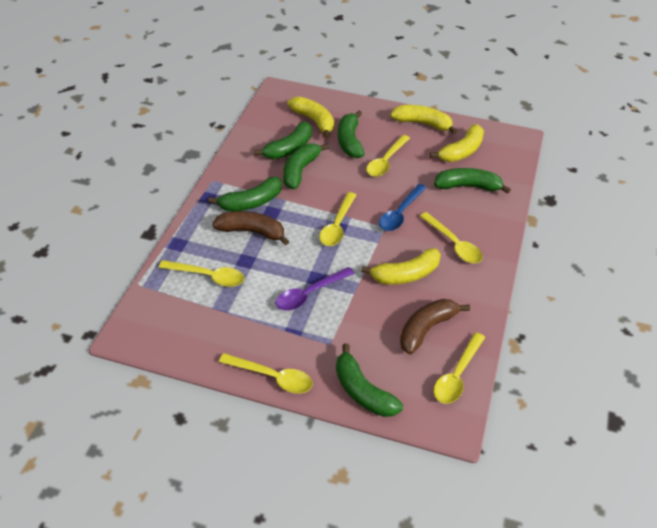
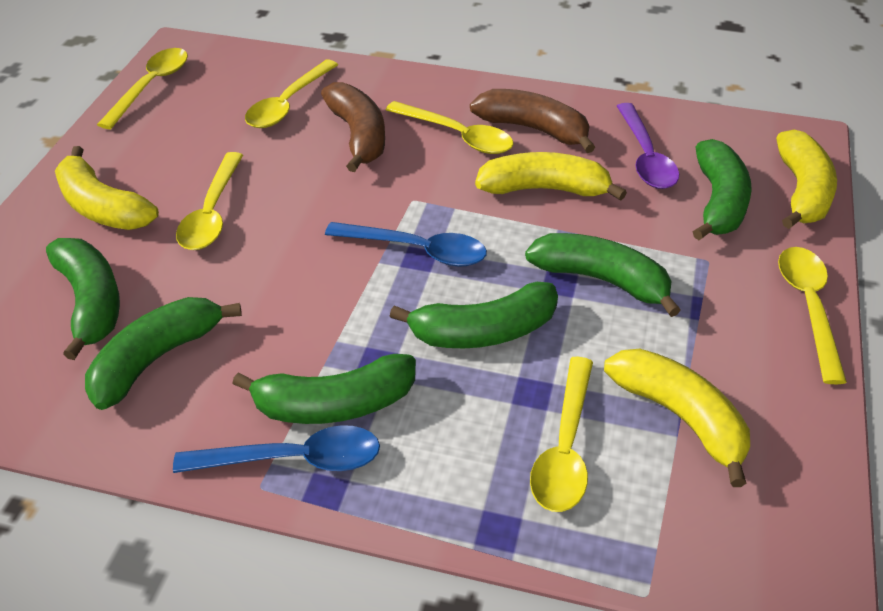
blue spoon: [379,184,427,231] = 1 -> [173,425,380,473] [325,222,487,267] = 2

